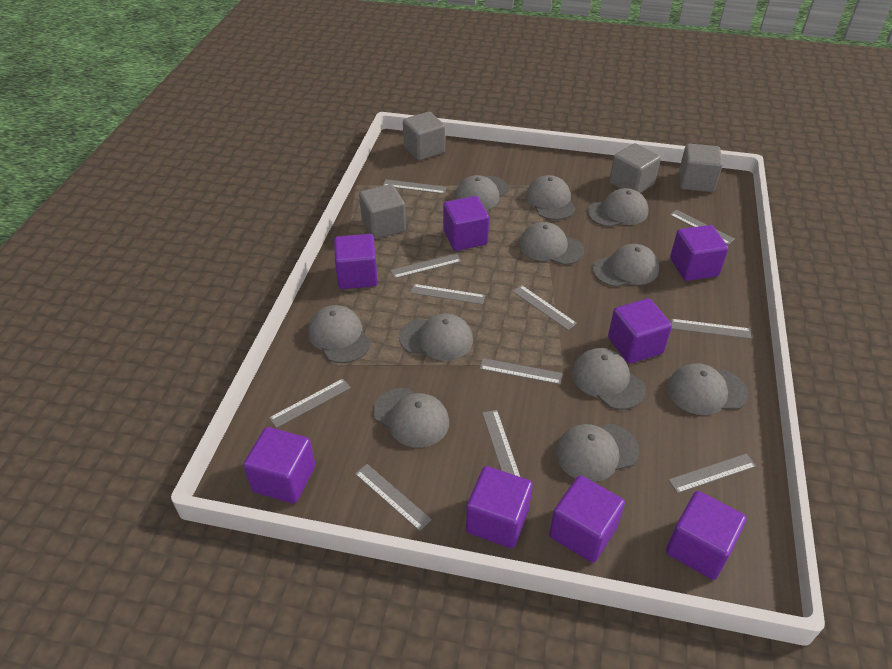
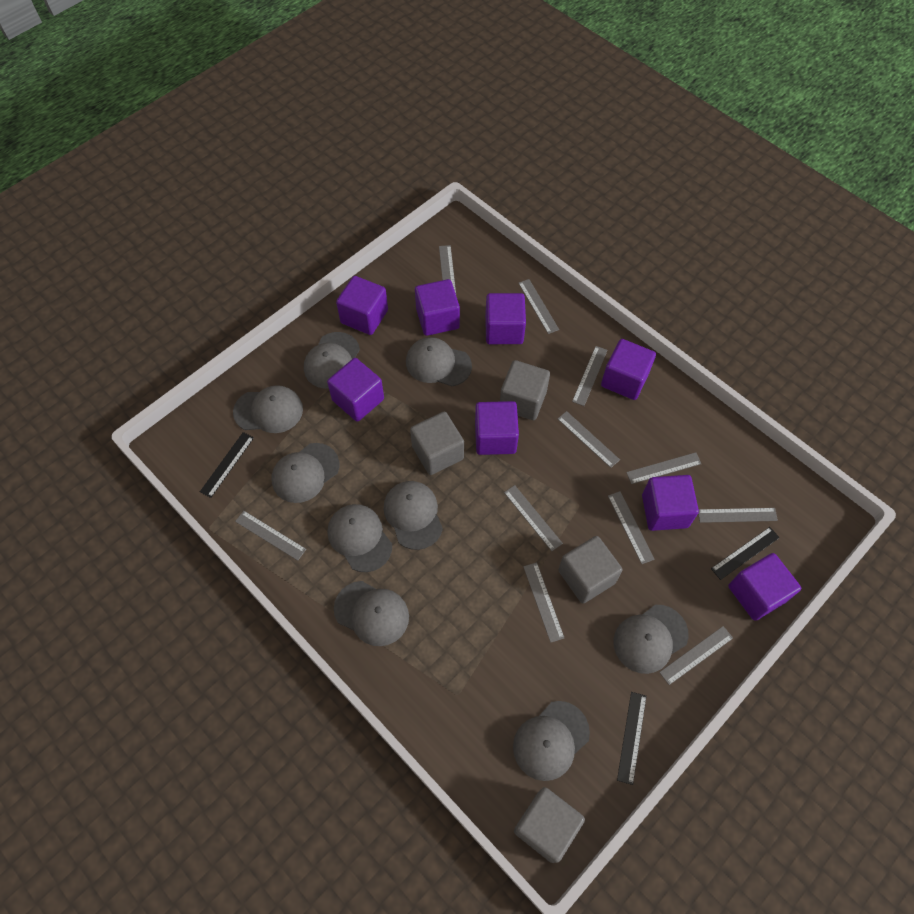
black ruler: none = 0 -> [200,432,254,498] [617,692,647,785] [711,527,780,580] = 3
grey cap: [308,305,371,363] [373,388,449,448] [399,313,473,361] [455,175,509,210] [519,222,584,265] [526,175,576,220] [556,424,640,482] [572,348,646,410] [587,188,649,227] [593,244,659,287] [667,363,748,415] = 11 -> [233,385,303,433] [272,443,339,503] [304,332,360,389] [328,504,392,572] [334,581,409,646] [384,481,443,550] [406,337,472,386] [513,701,590,781] [614,605,688,674] = 9

